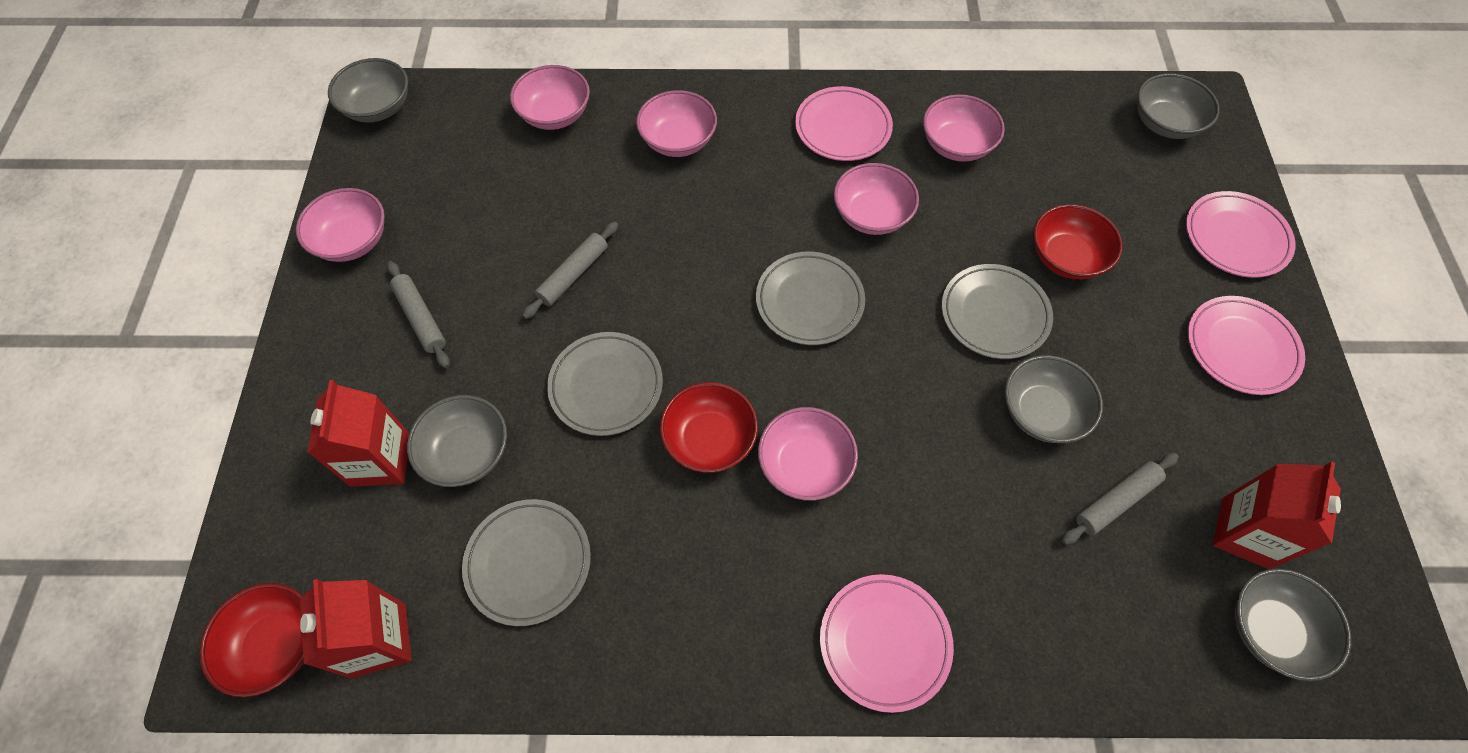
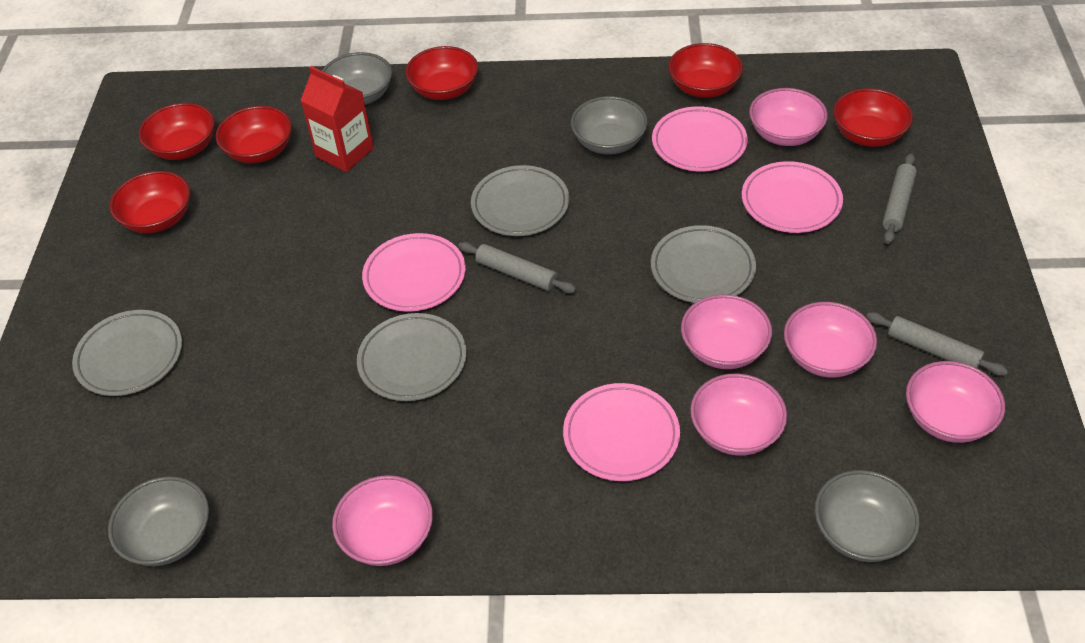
grey bowl: [328,58,408,123] [407,395,507,487] [1005,355,1103,443] [1137,73,1220,139] [1235,569,1351,681] = 5 -> [108,476,209,566] [322,52,392,105] [571,96,648,154] [815,470,920,562] = 4
red bowl: [199,583,304,697] [660,382,758,473] [1033,204,1123,279] = 3 -> [110,171,190,233] [138,103,215,160] [216,106,292,163] [406,46,478,100] [668,43,743,98] [833,88,913,147] = 6
red carton: [300,579,412,679] [307,380,409,487] [1212,462,1341,569] = 3 -> [300,66,374,172] = 1

